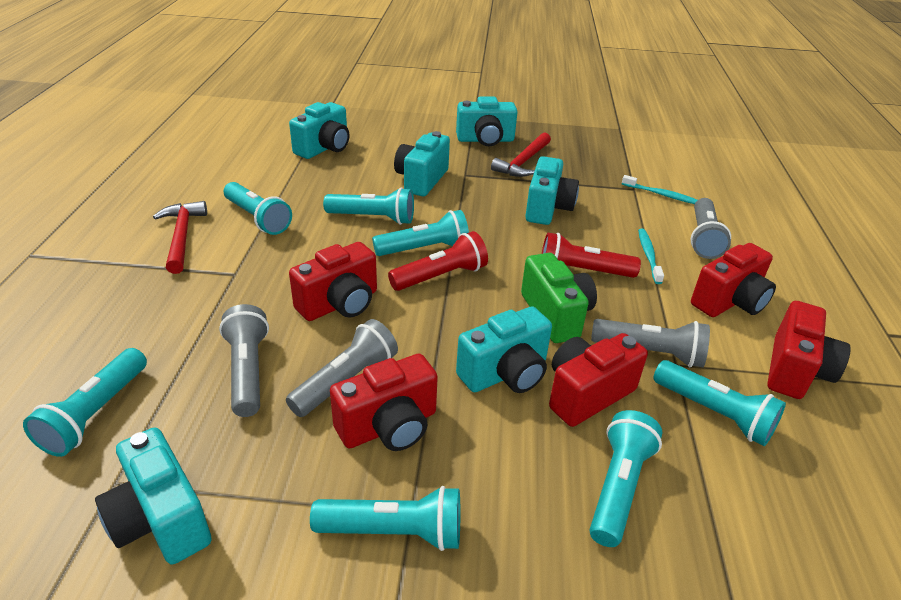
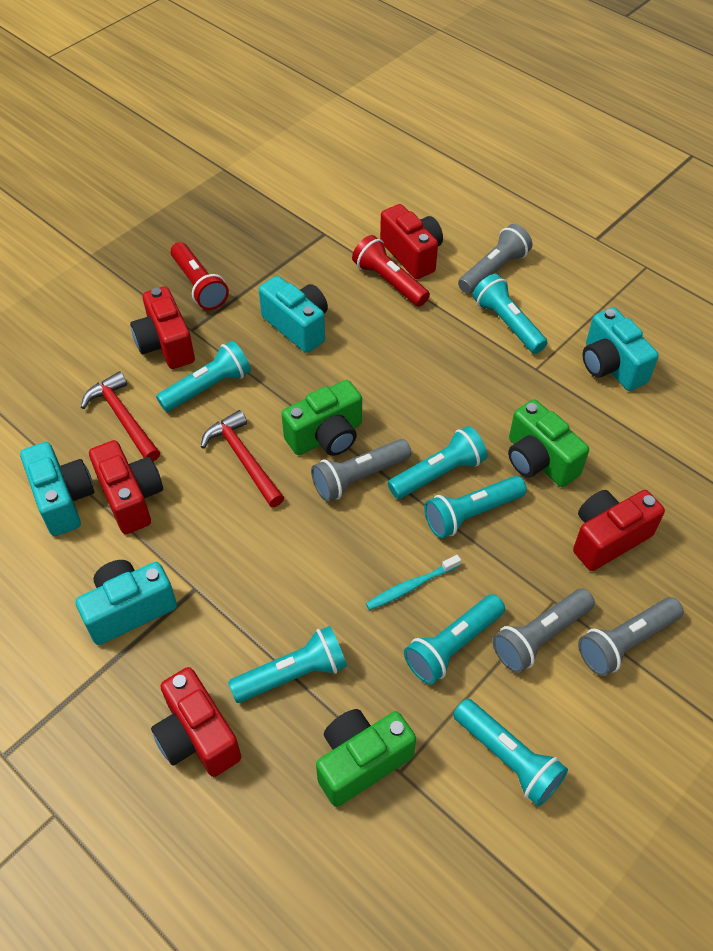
green camera: [521,253,597,343] = 1 -> [281,380,362,456] [316,709,416,807] [508,399,589,487] = 3
turquoise camera: [95,427,212,564] [289,102,349,159] [394,131,450,196] [456,96,517,146] [456,306,552,393] [525,156,579,225] = 6 -> [20,442,95,536] [75,560,177,645] [259,276,328,353] [583,307,659,391] = 4
turquoise toothbrush: [622,175,698,204] [638,229,664,284] = 2 -> [366,555,461,610] = 1

